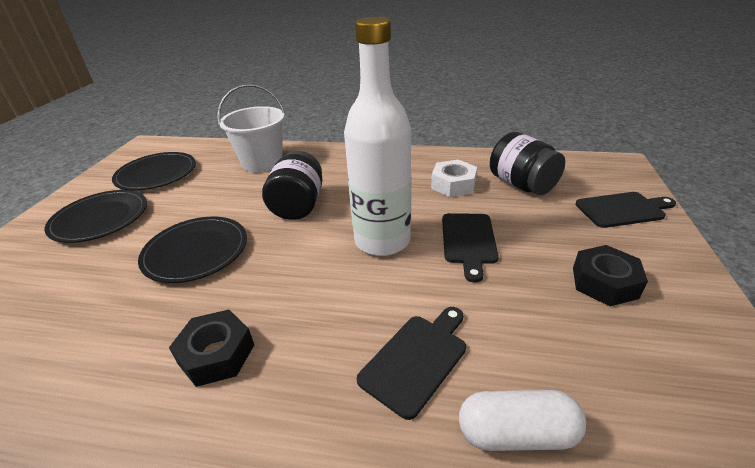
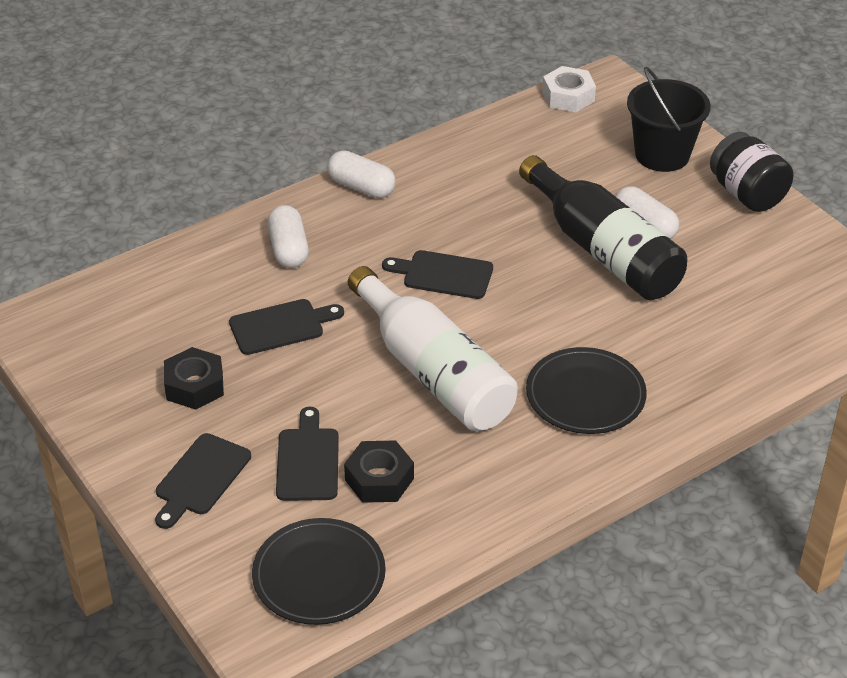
black bottle: none = 0 -> [519,155,687,300] = 1
black bucket: none = 0 -> [627,66,711,172] = 1
black cutting board: [357,307,466,420] [442,213,499,282] [575,192,676,228] = 3 -> [155,433,251,529] [229,299,344,355] [276,407,339,501] [382,250,493,299] = 4
black jar: [262,151,323,220] [490,132,565,195] = 2 -> [710,132,793,212] = 1
black plate: [45,190,147,243] [112,152,196,191] [138,217,247,283] = 3 -> [252,518,386,625] [526,347,647,434] = 2
white bucket: [217,84,285,173] = 1 -> none = 0
white capsule: [459,390,586,451] = 1 -> [267,205,309,268] [327,150,396,198] [615,186,679,239] = 3

